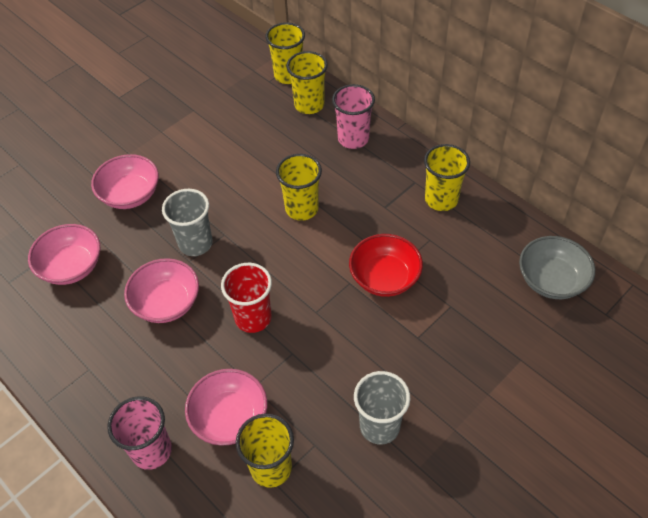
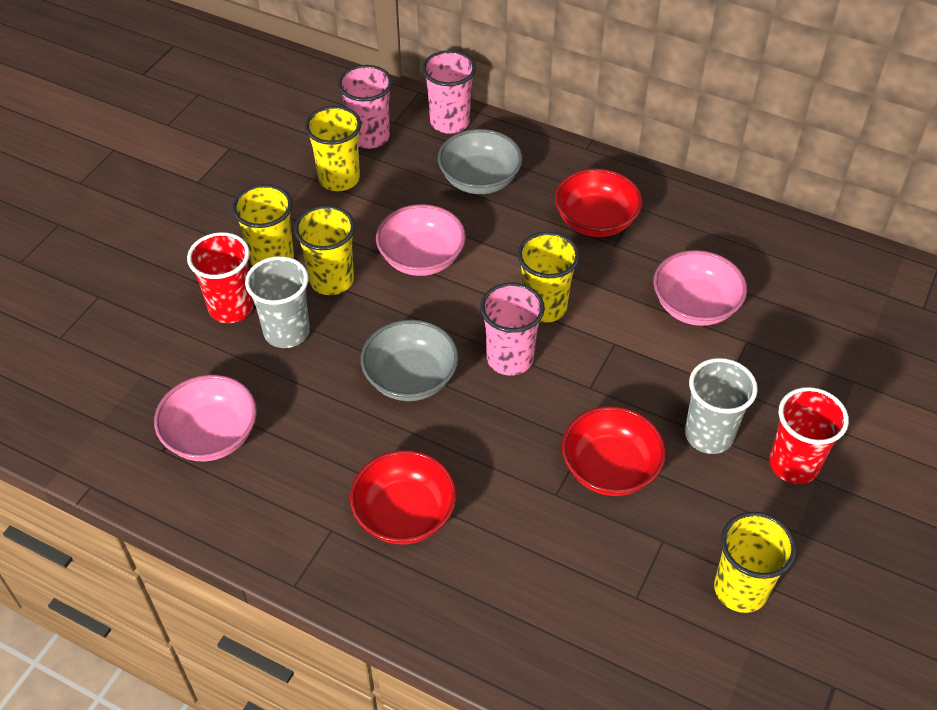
grey bowl: [519,236,595,299] = 1 -> [361,320,459,401] [438,129,523,194] = 2
pink bowl: [28,224,100,285] [91,154,159,209] [124,258,199,323] [185,369,267,446] = 4 -> [154,375,257,461] [376,204,466,276] [653,250,747,326] = 3
pink cup: [107,396,172,470] [332,84,375,149] = 2 -> [338,65,392,149] [422,50,476,134] [480,283,545,376] = 3
red bowl: [349,234,423,297] = 1 -> [350,450,457,544] [555,168,642,237] [562,406,666,496] = 3
red cup: [221,263,272,333] = 1 -> [187,232,254,323] [769,387,849,484] = 2

